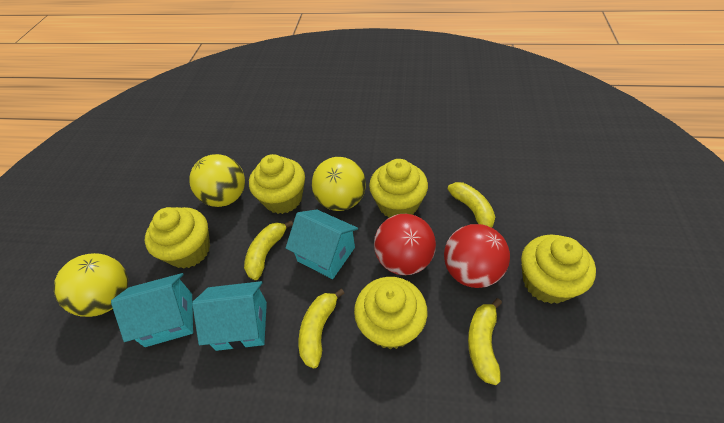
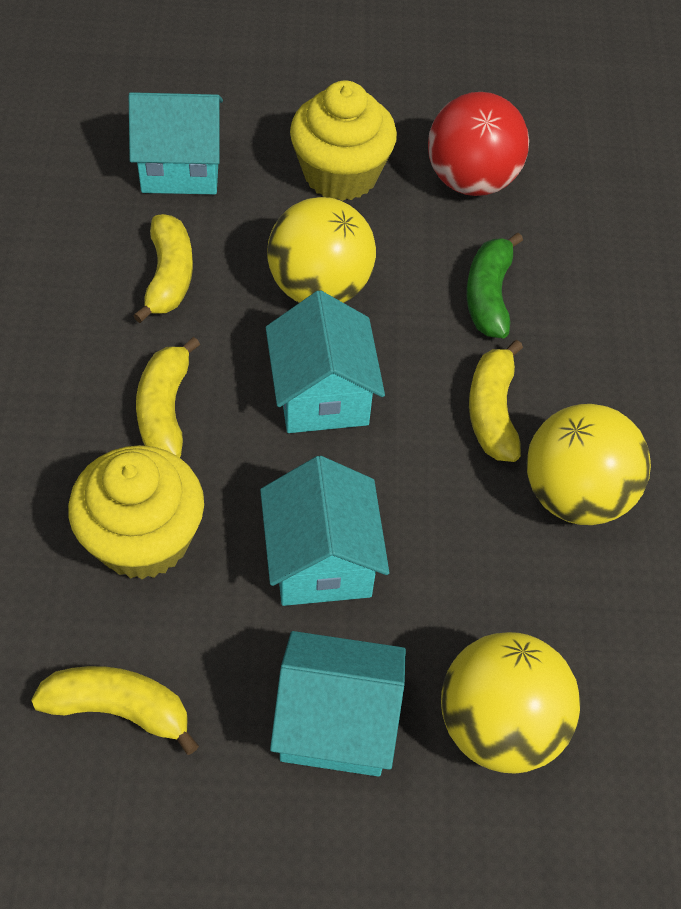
green banana: none = 0 -> [466,233,523,338] = 1
red ball: [374,214,436,275] [444,224,510,288] = 2 -> [428,92,529,196] = 1
turquoise house: [111,273,193,347] [192,281,267,351] [286,209,358,279] = 3 -> [129,92,223,194] [260,456,389,606] [266,290,385,433] [270,631,406,777] = 4
yellow cupcake: [144,207,210,269] [249,154,305,214] [354,277,427,349] [369,159,428,218] [521,235,596,304] = 5 -> [68,445,204,579] [290,80,397,201] = 2

